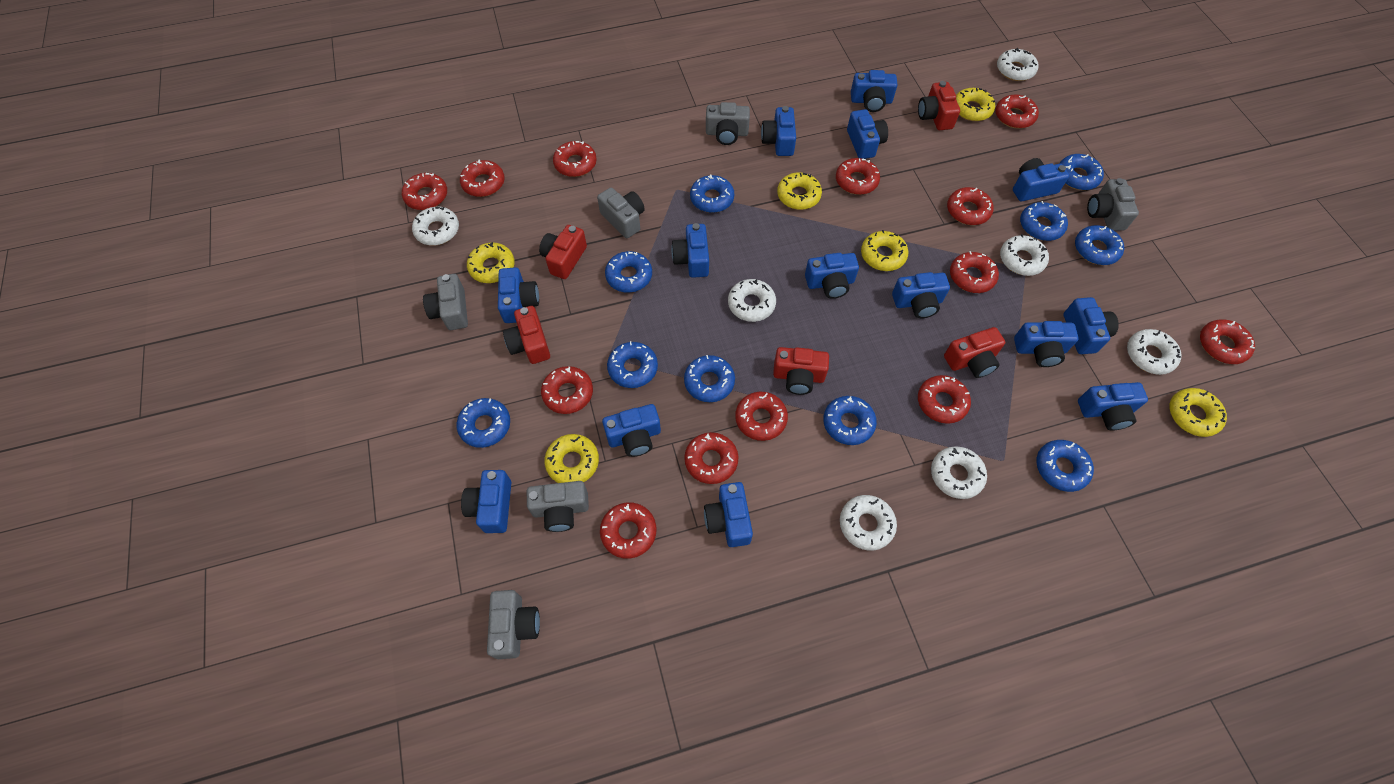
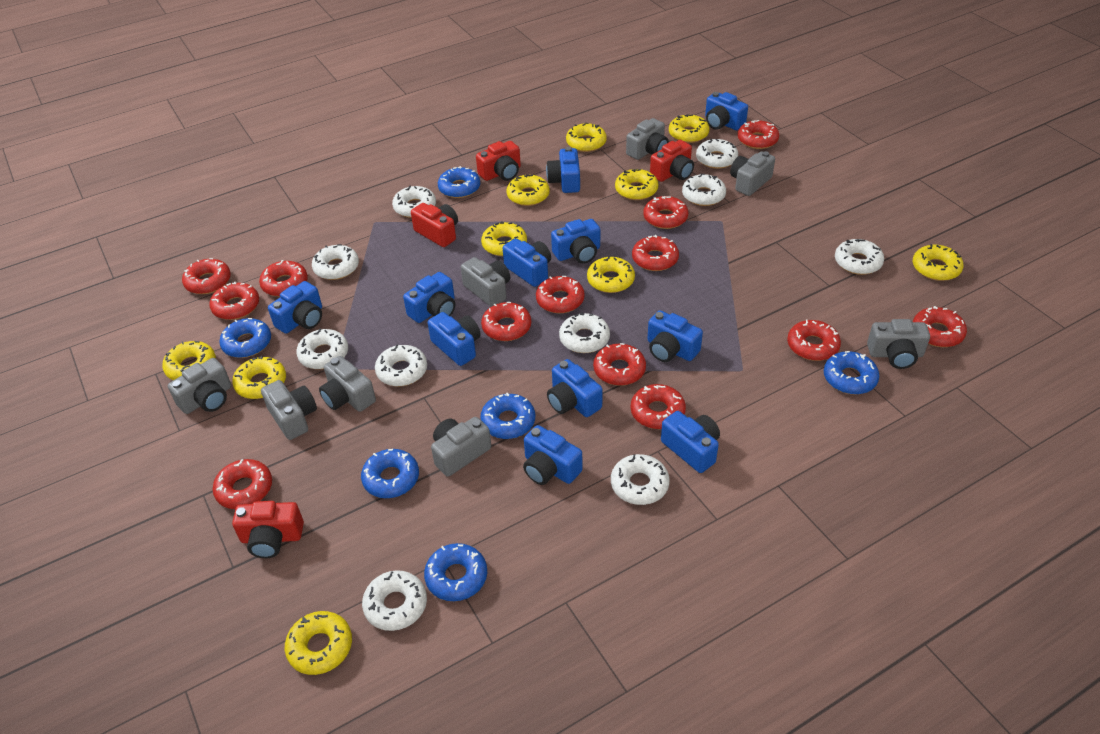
blue camera: [461,470,512,533] [498,267,539,323] [602,404,661,457] [671,223,709,278] [704,482,753,547] [761,106,796,156] [805,253,859,299] [847,109,888,159] [851,70,897,112] [892,272,950,318] [1013,158,1069,201] [1014,321,1079,367] [1063,297,1119,354] [1078,382,1148,430] = 14 -> [268,281,322,334] [403,272,455,323] [428,312,480,366] [503,238,551,287] [523,425,583,485] [546,147,580,193] [547,359,602,417] [551,219,600,264] [647,310,703,362] [661,411,720,473] [705,92,748,130] = 11
blue donut: [456,398,510,448] [605,251,652,293] [607,341,658,388] [684,355,735,402] [690,175,734,213] [823,396,877,445] [1020,201,1068,241] [1036,440,1094,492] [1059,154,1104,190] [1075,225,1124,265] = 10 -> [219,318,271,358] [361,449,419,498] [424,543,487,601] [438,166,480,198] [480,393,535,439] [824,351,879,395] = 6
grey camera: [423,274,468,330] [487,590,540,659] [527,481,589,532] [597,188,645,238] [706,102,750,145] [1087,178,1139,231] = 6 -> [168,358,232,414] [261,380,317,440] [319,356,376,412] [431,417,491,477] [461,257,510,307] [626,118,669,160] [730,151,775,196] [867,319,930,369] = 8
red camera: [503,306,550,364] [539,225,587,279] [773,347,829,395] [918,81,960,130] [944,327,1005,378] = 5 -> [232,501,304,558] [411,203,458,247] [476,141,521,181] [650,140,694,182] = 4
white donut: [412,207,459,245] [728,279,776,322] [840,495,897,551] [931,447,987,499] [997,48,1039,81] [1000,234,1049,276] [1127,329,1182,375] = 7 -> [296,329,348,369] [312,244,359,280] [362,570,427,631] [375,344,427,386] [392,186,436,218] [559,312,610,353] [611,454,670,505] [682,174,726,206] [696,138,738,169] [835,239,884,275] = 10
yellow donut: [467,242,515,283] [544,434,599,483] [777,172,822,210] [861,230,908,271] [956,88,995,121] [1170,388,1227,437] = 6 -> [162,341,216,380] [232,356,286,399] [285,611,352,675] [481,221,527,256] [506,175,550,206] [566,123,607,152] [587,256,635,293] [615,169,658,200] [669,114,710,143] [913,244,963,281] = 10

